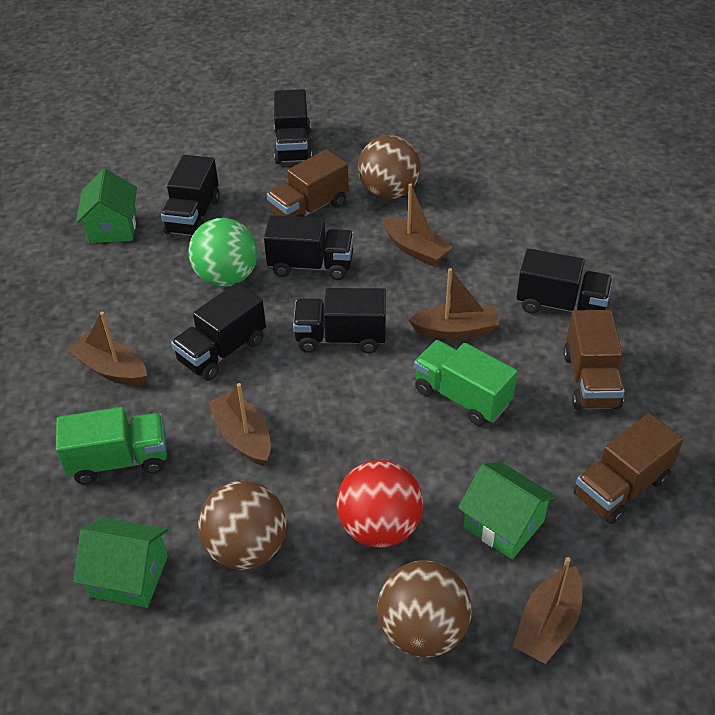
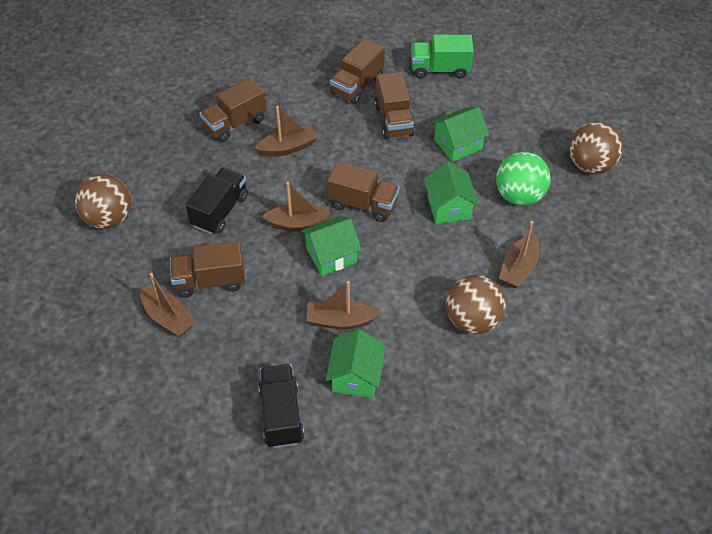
black truck: [161,155,220,236] [171,283,266,381] [264,215,354,280] [274,89,312,164] [293,288,386,353] [516,249,613,314] = 6 -> [186,167,248,234] [258,364,304,448] = 2
brown truck: [267,149,349,217] [563,310,625,410] [574,413,683,524] = 3 -> [170,241,245,298] [200,78,267,142] [327,161,399,222] [330,38,385,104] [374,72,415,140] = 5
green house: [73,517,168,608] [76,169,137,243] [458,461,557,559] = 3 -> [301,216,362,276] [326,329,386,398] [424,162,479,224] [432,107,489,162] = 4
green truck: [56,407,167,485] [414,340,517,426] = 2 -> [411,34,474,79] = 1
red ball: [336,460,423,548] = 1 -> none = 0

